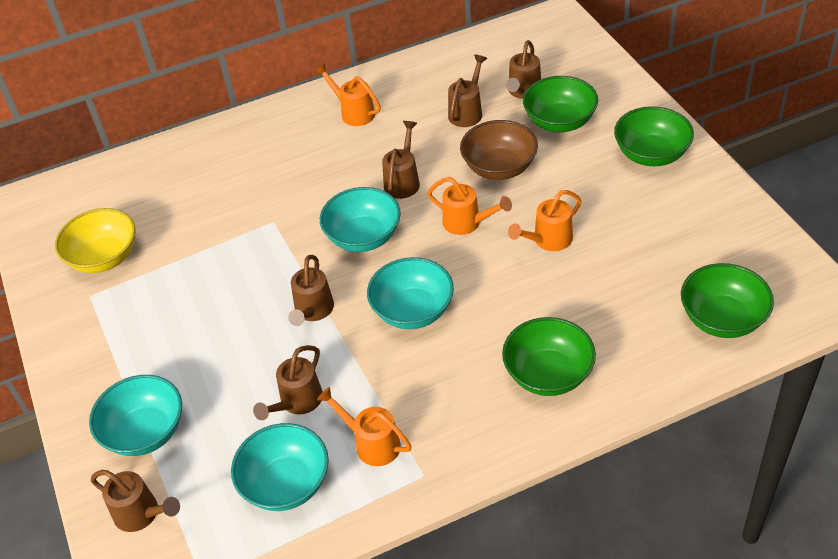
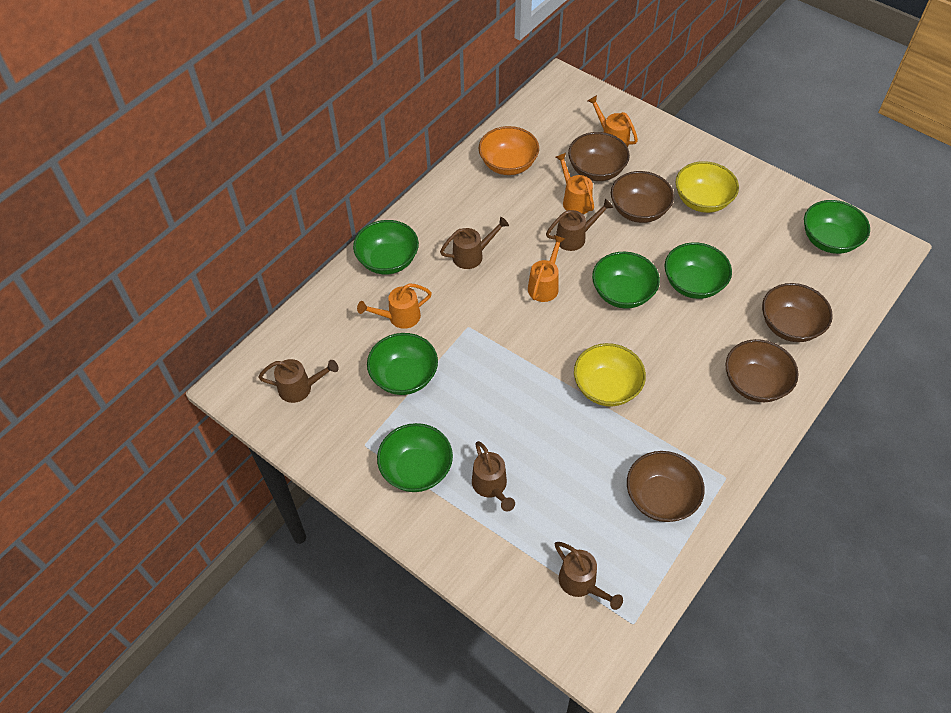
brown bowl: [460,120,538,180] = 1 -> [568,132,630,181] [611,171,674,223] [627,451,705,522] [725,339,799,402] [762,283,833,342] = 5
brown watering can: [91,470,180,532] [253,345,323,420] [288,255,334,326] [382,121,420,199] [448,55,487,127] [506,40,541,99] = 6 -> [258,359,338,403] [440,217,509,269] [472,441,515,511] [546,199,613,251] [555,542,623,610] = 5
green bowl: [502,317,596,396] [523,76,598,132] [614,106,694,166] [681,263,774,338] = 4 -> [353,220,419,275] [367,333,438,395] [377,423,453,492] [592,252,660,309] [665,242,732,299] [804,200,870,254] = 6
orange bowl: none = 0 -> [478,126,539,175] = 1
turquoise bowl: [89,375,182,456] [231,423,329,511] [320,187,401,252] [367,257,454,329] = 4 -> none = 0
yellow bowl: [55,208,136,273] = 1 -> [574,343,646,407] [676,161,739,213] = 2

